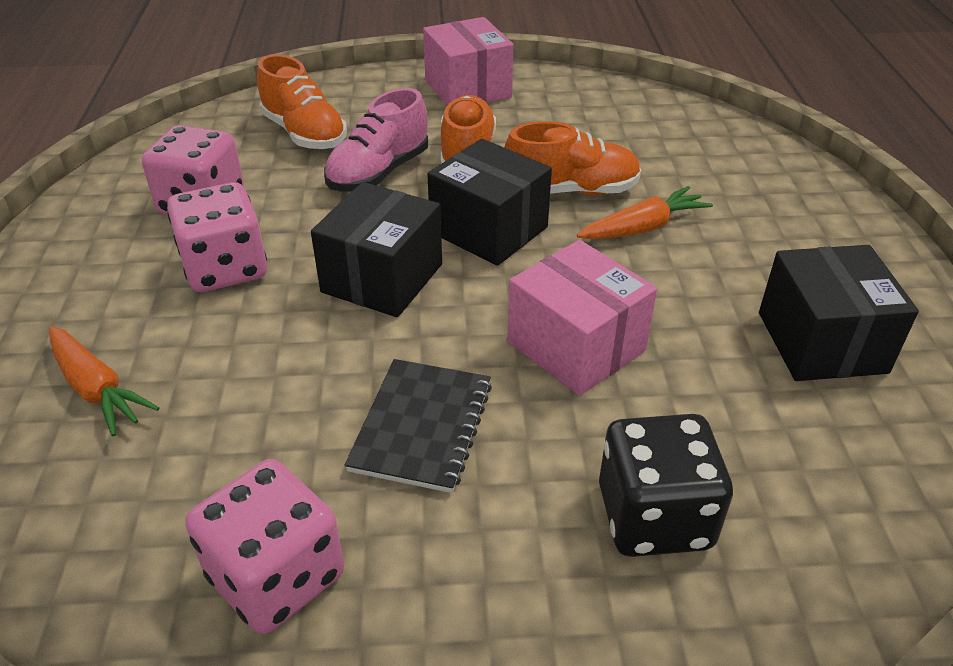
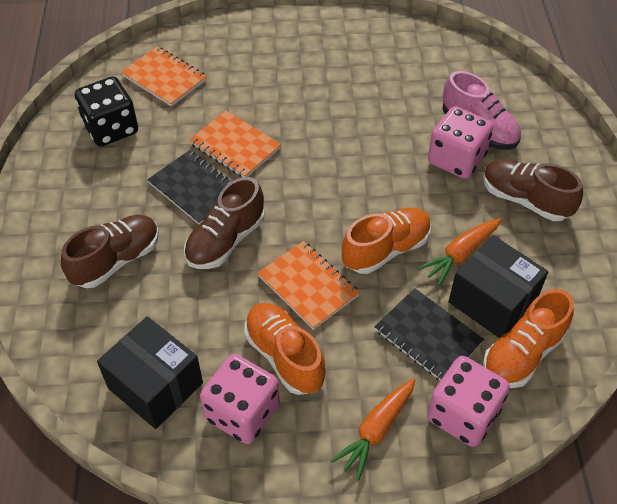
black box: [311,182,442,317] [427,139,552,266] [759,245,919,381] = 3 -> [97,316,203,429] [449,235,548,338] = 2
black notebook: [345,359,492,493] = 1 -> [147,150,232,224] [375,288,484,381] = 2
brown shoe: none = 0 -> [61,215,159,288] [184,177,264,269] [483,159,583,221] = 3
orange notebook: none = 0 -> [121,46,207,107] [189,110,281,177] [258,241,360,330] = 3
pink box: [423,17,514,105] [507,240,657,396] = 2 -> none = 0

